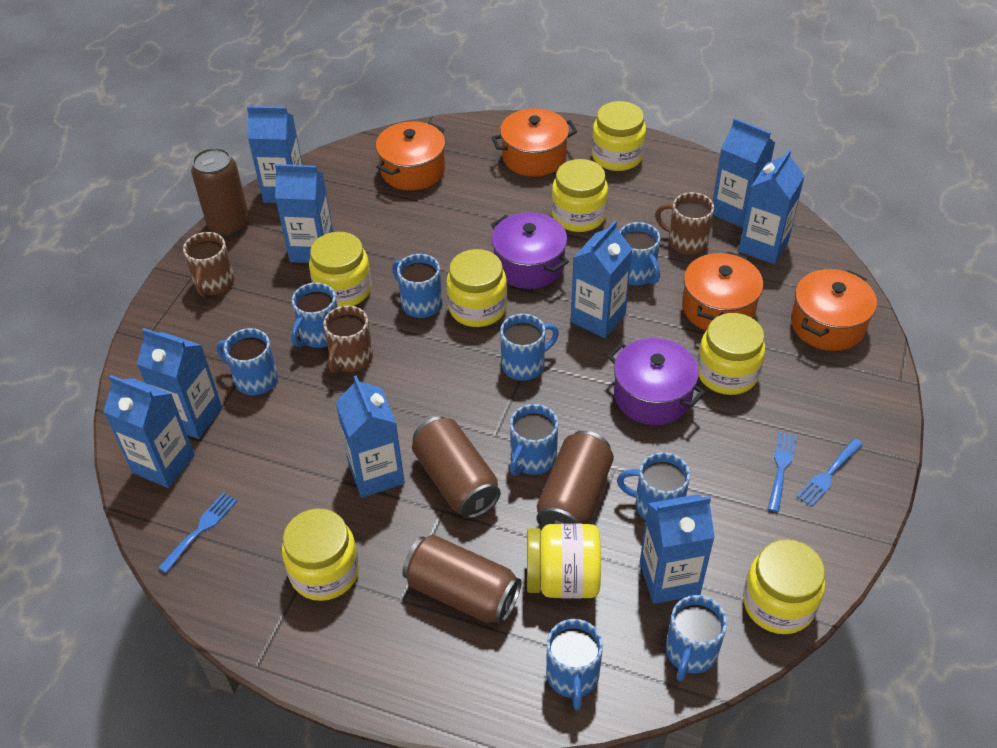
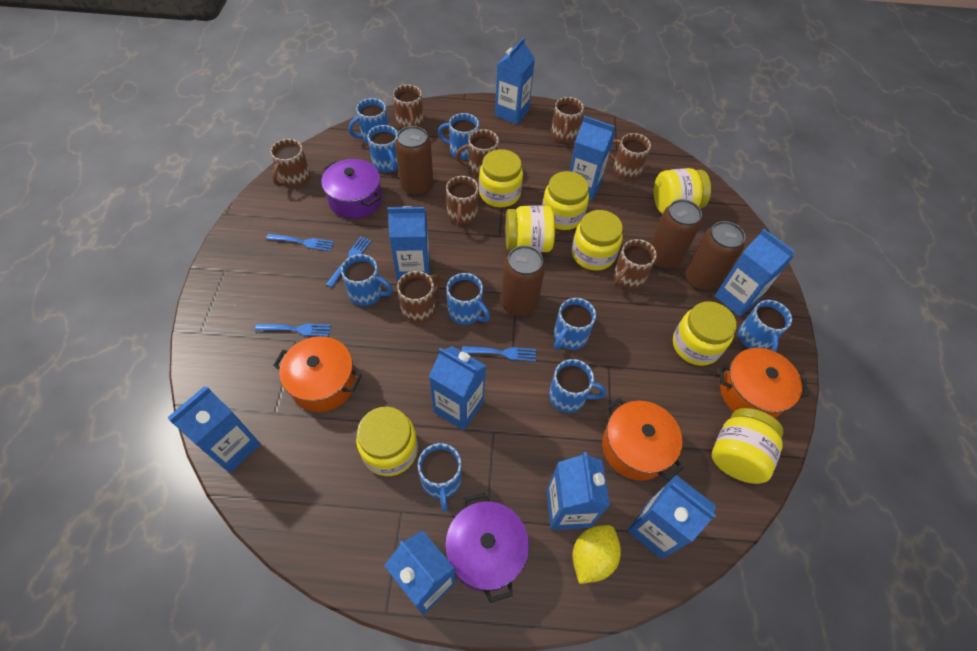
blue fork: [158,493,237,573] [768,432,797,512] [796,438,863,507] = 3 -> [255,324,331,337] [266,234,334,251] [326,236,371,288] [462,346,536,362] = 4
brown mug: [183,232,235,297] [323,306,373,373] [655,192,714,254] = 3 -> [270,139,311,187] [393,85,424,128] [397,271,441,323] [446,176,478,226] [456,129,499,176] [551,97,584,143] [609,133,651,180] [614,239,657,289] = 8
orange pot: [376,121,445,191] [491,108,577,177] [682,251,763,331] [791,269,877,351] = 4 -> [273,336,362,412] [602,398,683,481] [719,348,809,418] = 3
yellow lemon: none = 0 -> [572,525,621,584] = 1

